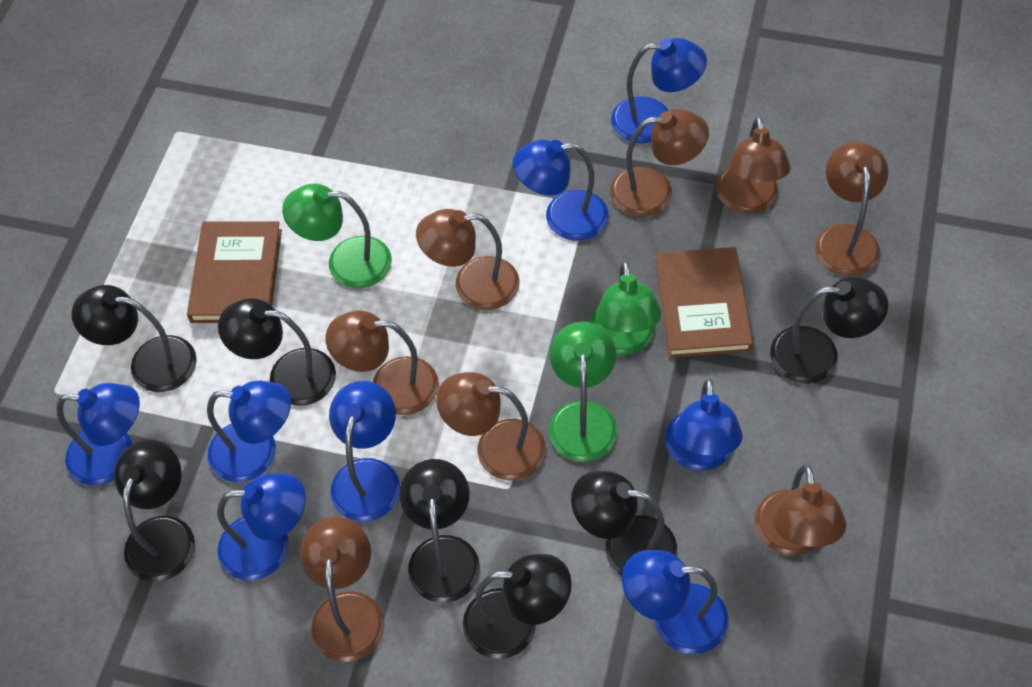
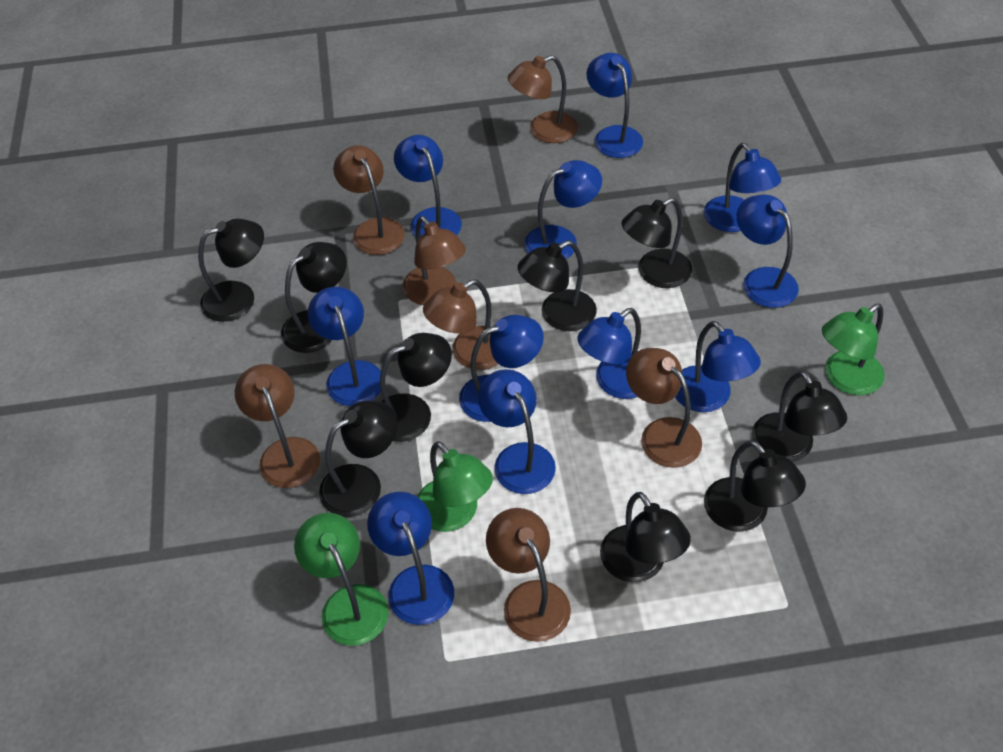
black lamp: [72,285,197,392] [114,440,195,582] [218,298,336,406] [399,459,480,603] [463,554,572,659] [571,471,677,576] [770,277,888,384] = 7 -> [198,219,264,322] [281,242,347,353] [319,401,397,517] [380,333,452,442] [518,240,597,331] [600,492,691,582] [622,198,692,288] [704,440,806,532] [752,371,847,462] = 9
blue lamp: [56,383,140,486] [207,381,291,482] [217,473,306,580] [329,381,400,522] [513,140,608,241] [611,38,707,143] [622,550,729,654] [665,378,743,471] = 8 -> [308,287,381,406] [367,492,454,625] [394,135,462,237] [459,315,544,422] [478,369,556,494] [524,160,602,259] [577,308,641,399] [586,53,643,158] [675,321,761,412] [704,143,781,232] [737,194,799,308] = 11
brown book: [187,221,282,323] [655,247,753,358] = 2 -> none = 0
brown lamp: [299,517,385,662] [325,310,439,415] [416,209,520,310] [436,372,546,480] [610,109,709,217] [716,116,791,214] [755,464,846,556] [815,141,889,276] = 8 -> [235,364,320,488] [333,145,405,255] [402,216,466,305] [423,279,498,370] [486,508,571,642] [508,55,578,143] [626,348,702,468] = 7

